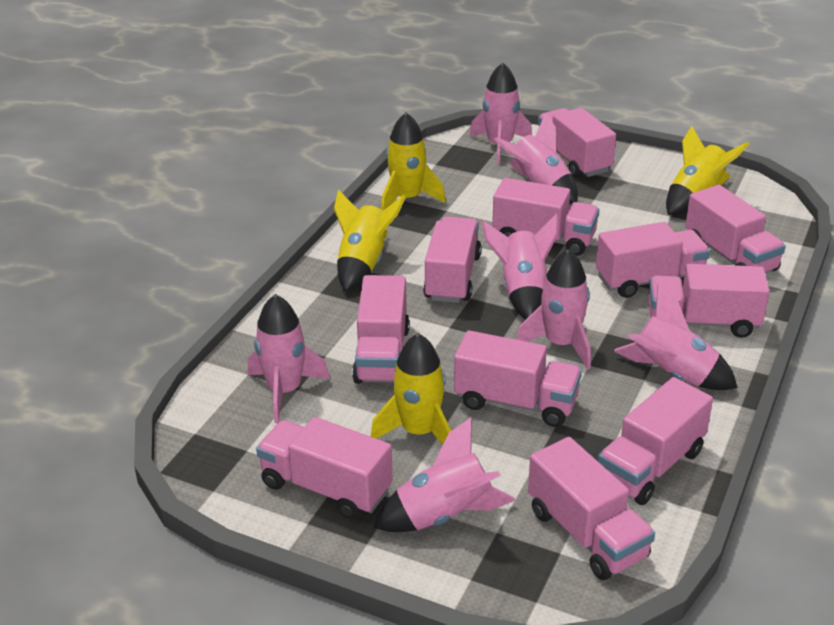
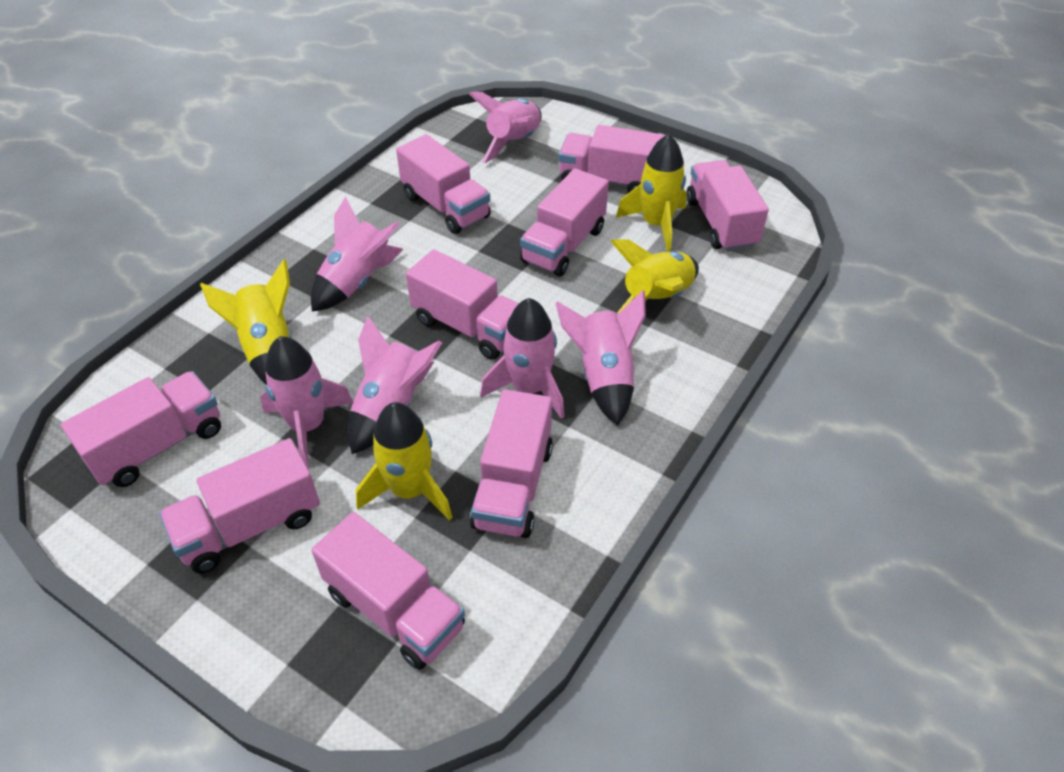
pink rocket: [248,294,330,423] [374,418,515,532] [469,63,532,164] [482,214,559,320] [494,113,578,204] [516,249,591,369] [614,284,738,390] = 7 -> [260,336,353,468] [311,196,403,312] [348,316,442,454] [469,92,542,164] [480,298,565,419] [556,290,646,425] = 6
pink truck: [256,417,393,519] [352,275,410,384] [423,216,482,303] [454,330,582,427] [492,178,599,256] [528,437,655,580] [538,108,616,178] [596,222,710,298] [598,377,713,505] [648,264,770,338] [685,185,786,273] = 11 -> [61,371,221,487] [159,438,320,574] [311,512,465,670] [396,134,491,234] [406,249,519,359] [470,389,553,538] [520,168,609,277] [558,125,665,193] [687,160,769,252] = 9

